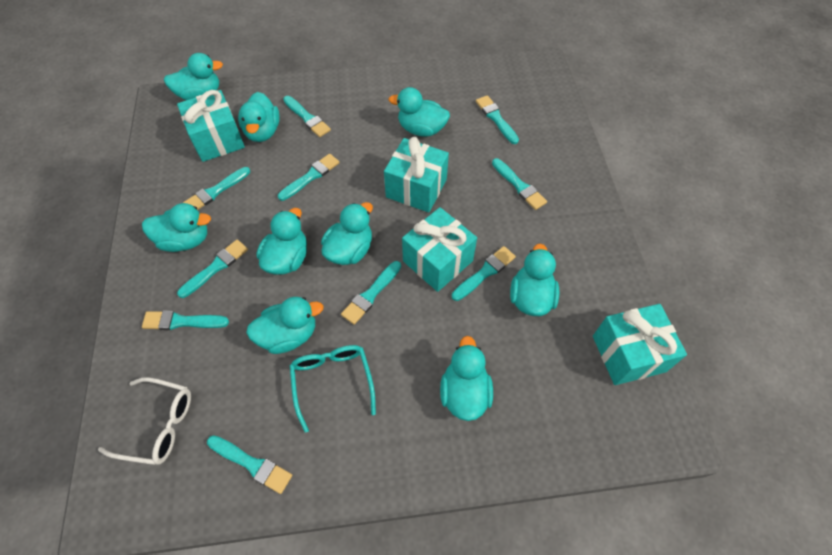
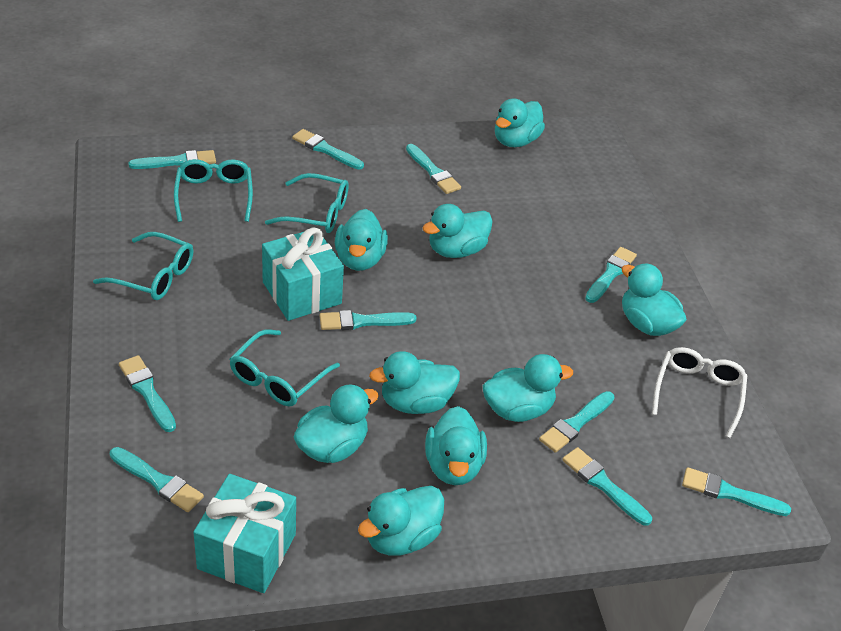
turquoise gift: [177,90,245,162] [384,137,449,213] [402,207,477,292] [593,304,687,385] = 4 -> [193,474,296,593] [262,228,344,321] = 2
turquoise glasses: [290,345,376,433] = 1 -> [93,232,193,300] [174,159,253,222] [230,329,340,406] [265,173,349,233] = 4

